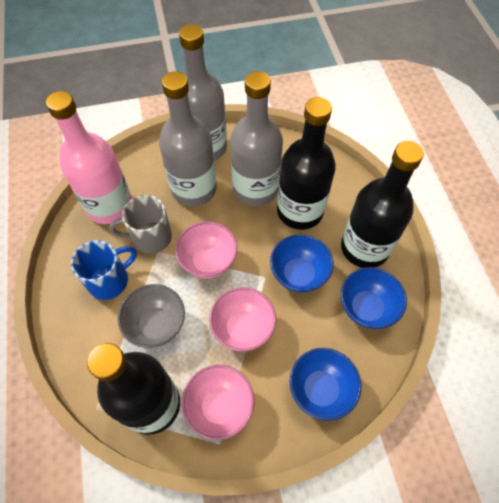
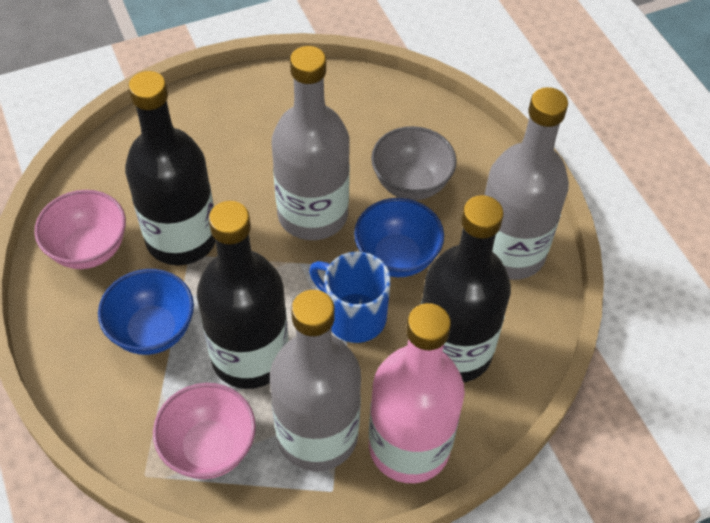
blue bowl: [270,234,334,293] [290,348,361,421] [341,267,407,329] = 3 -> [98,269,194,355] [354,198,444,277] = 2
grey mug: [109,195,172,254] = 1 -> none = 0
pink bowl: [175,222,238,278] [182,365,254,440] [209,287,276,352] = 3 -> [34,190,126,269] [153,383,256,479] = 2

